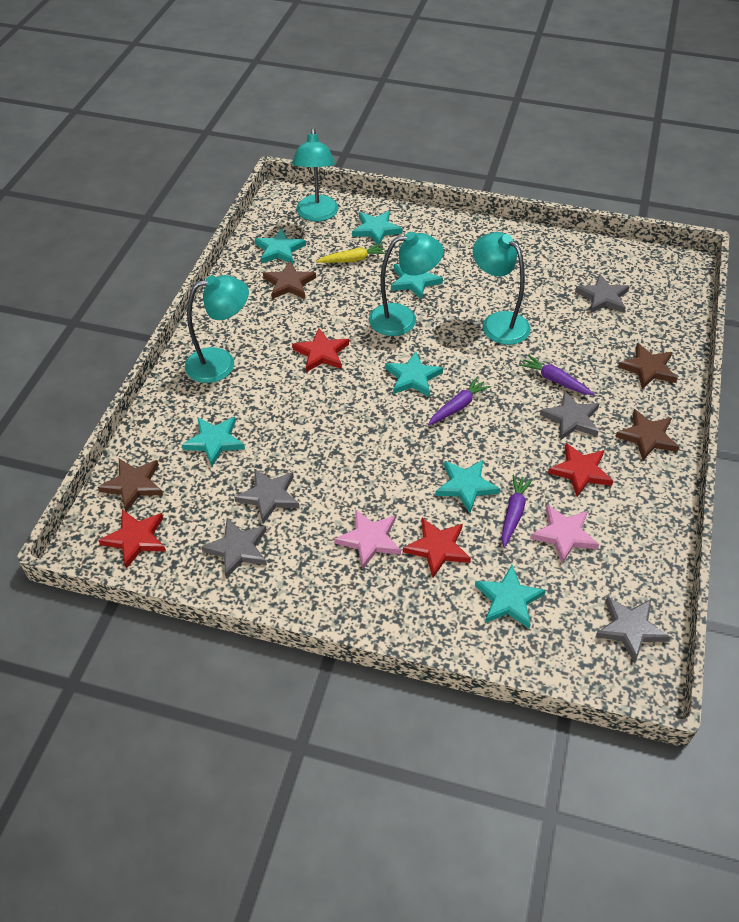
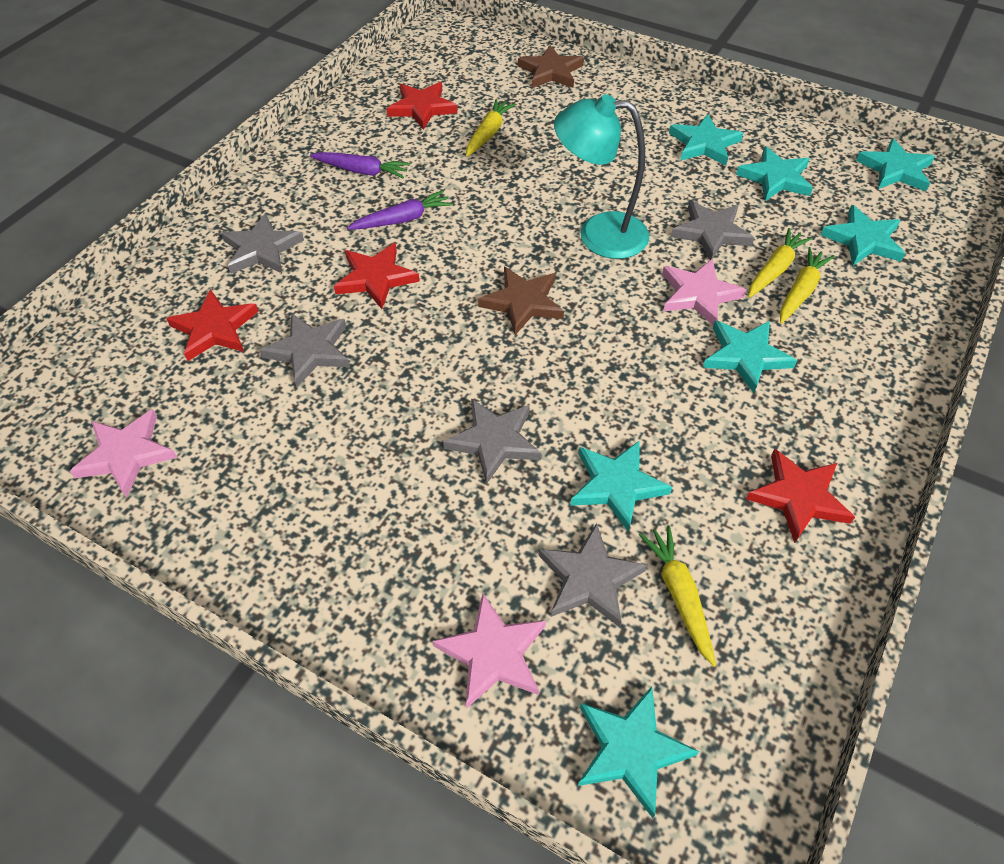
brown star: [98,459,163,512] [263,261,316,299] [615,409,679,460] [618,343,677,389] = 4 -> [478,267,564,335] [518,45,584,88] = 2
pink star: [334,509,401,569] [530,505,599,564] = 2 -> [69,409,178,498] [433,593,546,709] [662,258,746,325] = 3
purple carrot: [428,377,491,425] [502,475,533,548] [519,355,594,395] = 3 -> [310,152,410,178] [347,190,453,230] = 2
turquoise lamp: [185,275,249,383] [292,128,338,221] [369,232,444,336] [473,232,531,345] = 4 -> [554,94,649,259] = 1
yellow carrot: [316,244,386,263] = 1 -> [466,99,516,157] [639,525,716,667] [748,228,812,298] [780,247,834,324] = 4

